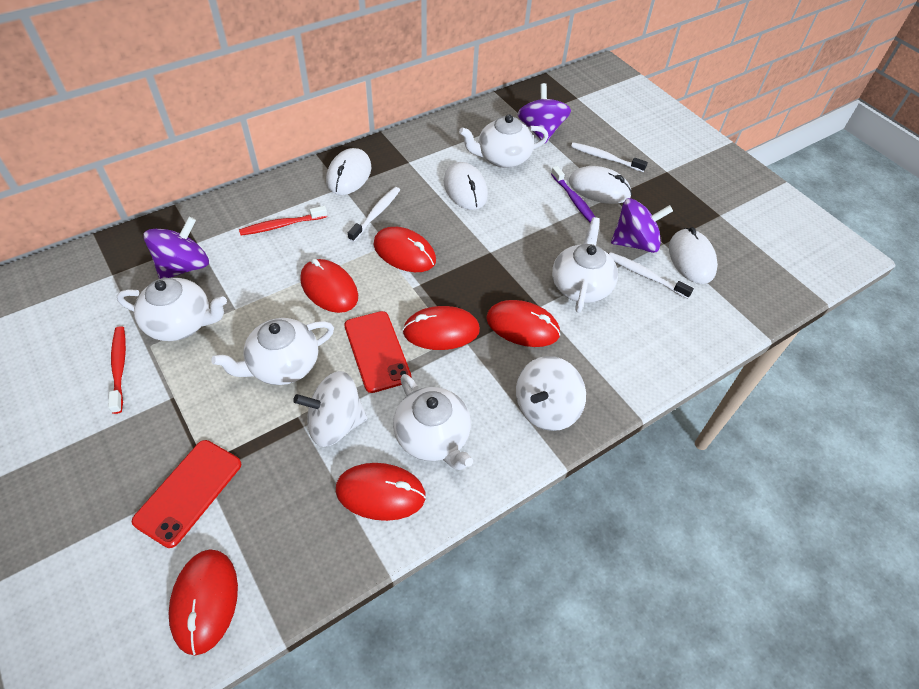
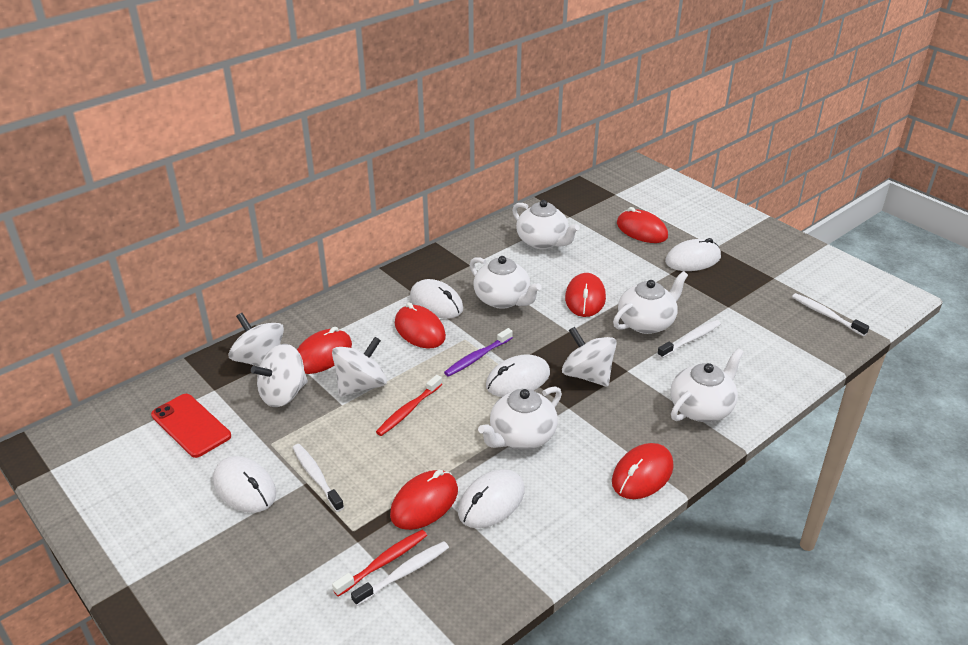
purple spinning top: [143,217,209,279] [517,83,571,143] [611,198,673,253] = 3 -> none = 0
red phone: [132,440,241,548] [344,311,411,393] = 2 -> [151,394,231,458] = 1
white mouse: [326,148,371,195] [444,162,488,210] [569,166,632,204] [669,227,718,284] = 4 -> [213,456,276,513] [410,279,463,319] [458,469,525,528] [486,354,550,397] [665,238,721,271] = 5
white spinning top: [293,371,367,447] [516,356,586,431] = 2 -> [228,313,284,367] [251,344,308,407] [332,337,387,397] [562,327,617,387] = 4
white toothbrush: [348,187,400,242] [571,142,648,172] [609,252,694,299] = 3 -> [292,444,344,512] [351,541,449,606] [657,320,721,358] [792,293,869,336] = 4

